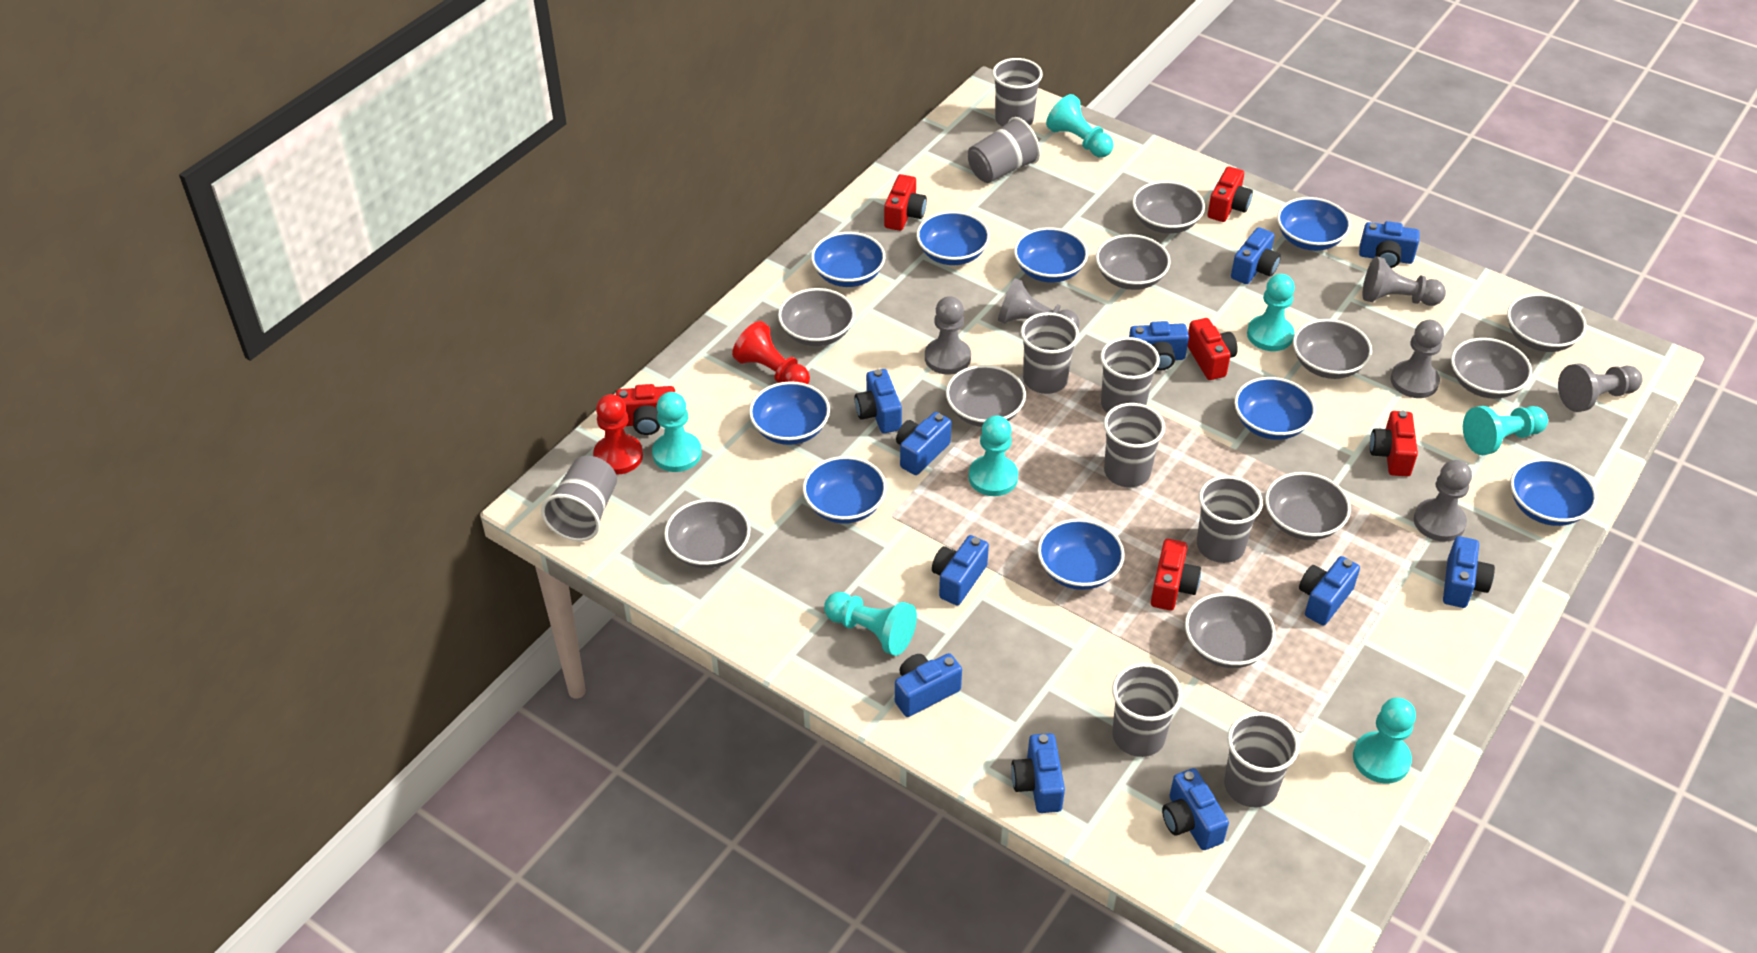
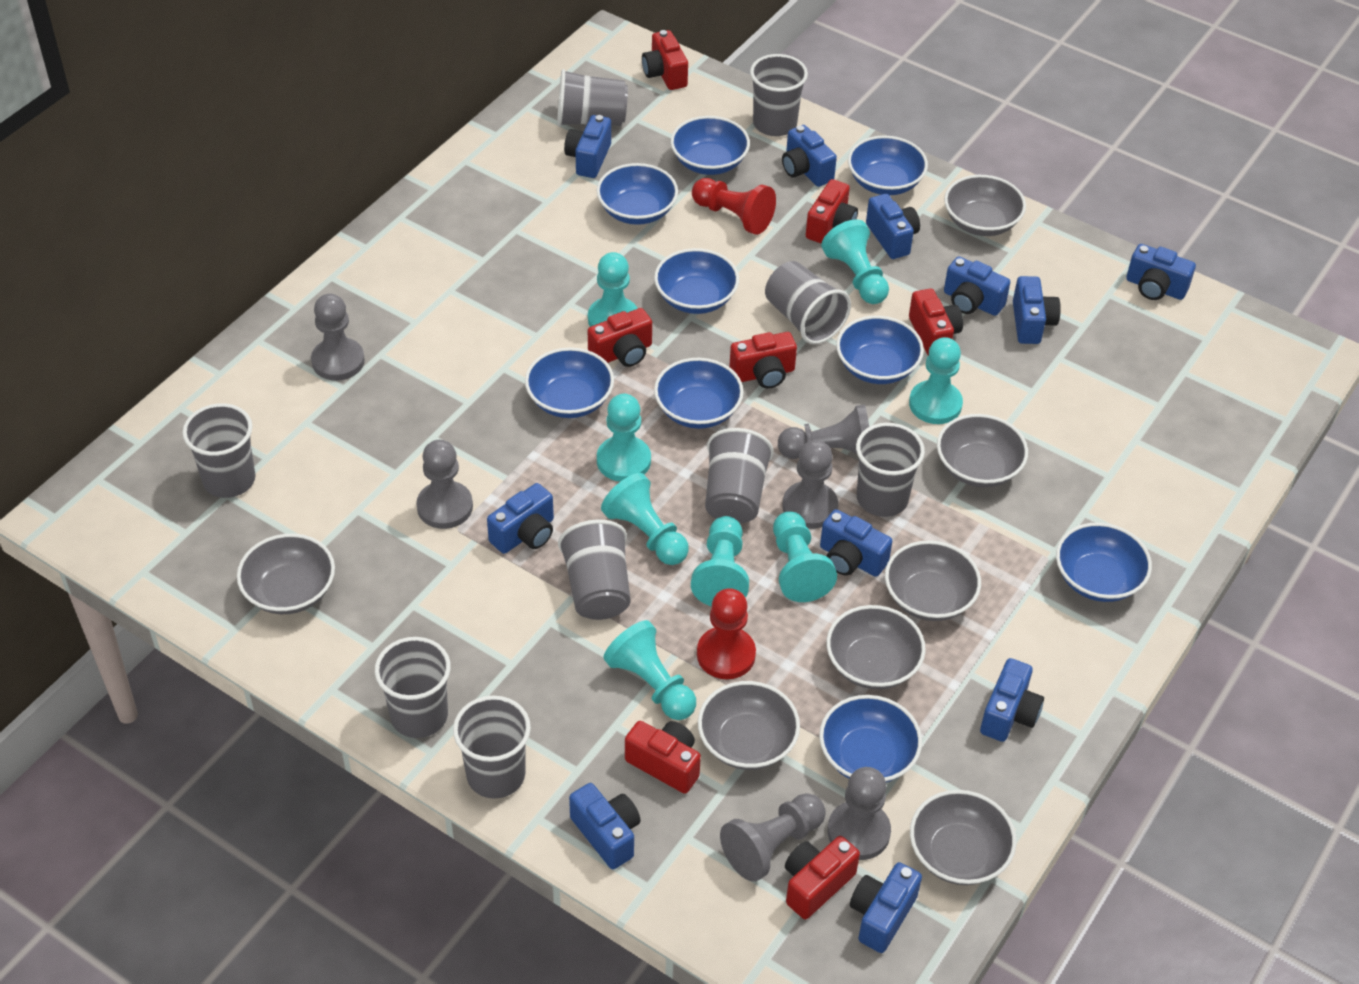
grey bowl: [664,499,750,569] [778,288,855,346] [946,365,1026,427] [1096,234,1171,290] [1132,181,1205,234] [1185,593,1276,668] [1265,472,1351,540] [1293,319,1372,379] [1451,338,1532,399] [1507,293,1587,352] = 10 -> [237,534,335,614] [698,681,800,770] [826,605,926,689] [885,540,981,621] [910,790,1016,885] [937,414,1028,487] [944,175,1026,236] = 7
red camera: [616,384,675,435] [884,174,927,231] [1151,539,1201,610] [1187,318,1238,380] [1208,166,1253,222] [1370,411,1418,477] = 6 -> [588,308,652,367] [625,721,701,794] [642,30,688,90] [729,332,797,389] [785,836,860,919] [806,179,858,244] [909,289,963,355] = 7
turquoise pawn: [652,392,702,472] [824,592,917,656] [969,415,1018,496] [1046,94,1114,157] [1247,274,1295,351] [1353,698,1416,783] [1463,406,1548,455] = 7 -> [588,252,638,327] [597,394,651,482] [601,473,689,565] [603,620,696,720] [691,516,749,606] [773,511,837,602] [821,219,889,304] [909,337,963,424] = 8

